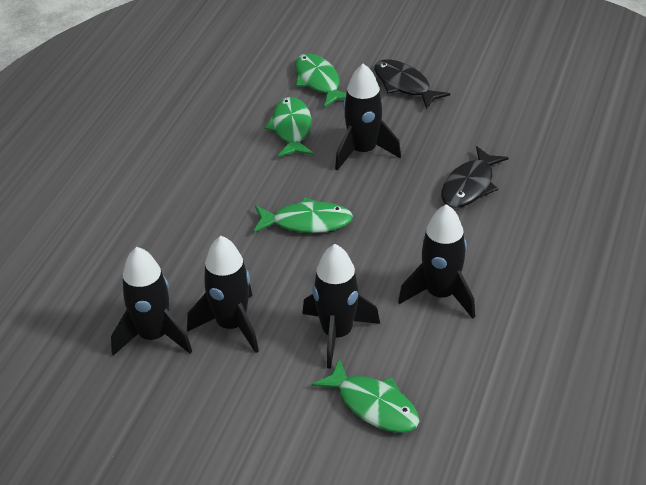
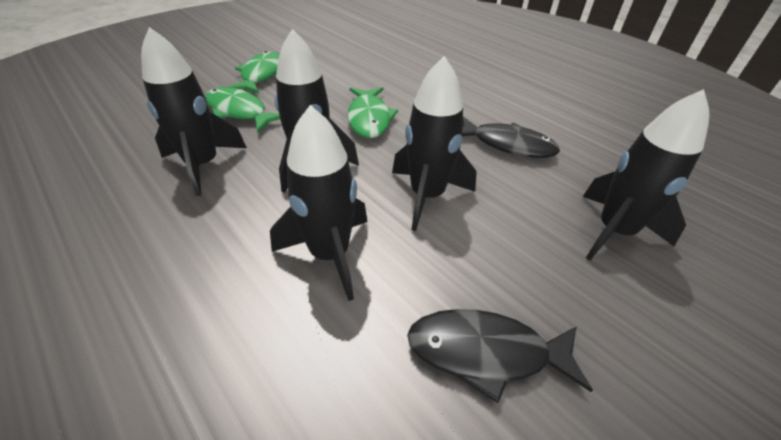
green fish: [253,197,353,233] [264,97,313,157] [295,53,346,107] [312,359,419,433] = 4 -> [205,87,280,132] [228,51,280,93] [347,87,398,138] = 3

